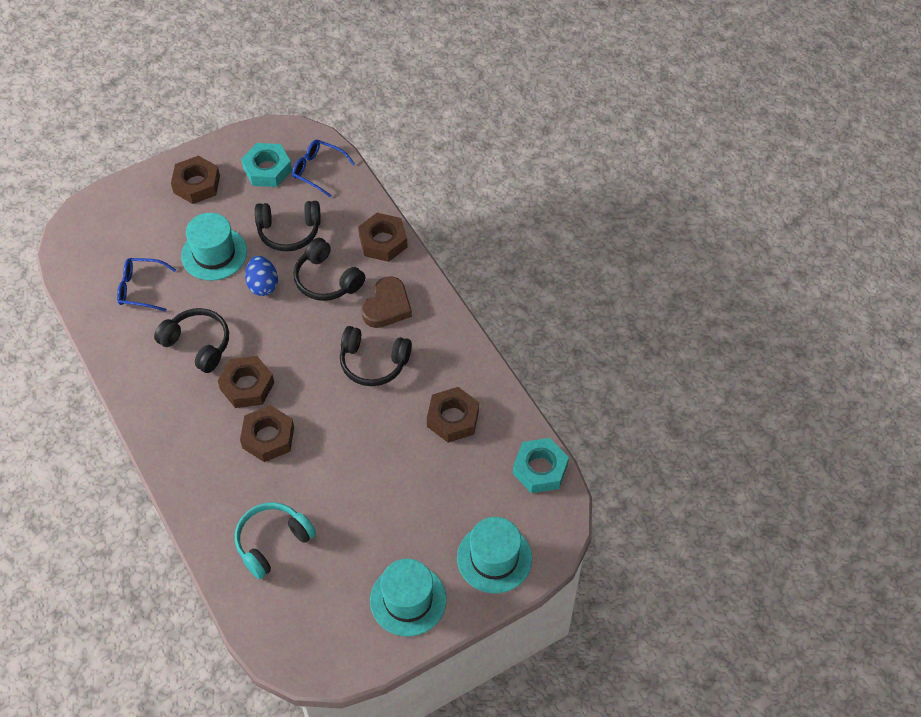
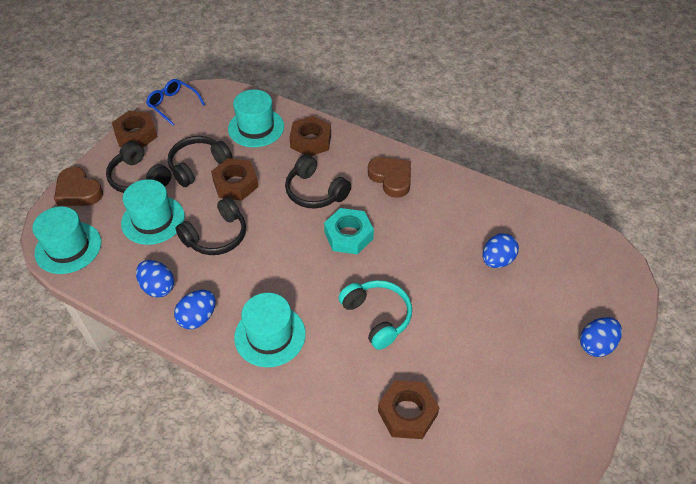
blue egg: [245,256,278,296] = 1 -> [136,260,174,298] [174,290,216,329] [483,233,519,268] [580,317,622,357] = 4
blue glasses: [117,258,176,312] [292,140,355,197] = 2 -> [146,79,205,126] = 1
brown heart: [361,276,412,328] = 1 -> [54,167,103,206] [368,157,411,198] = 2
brown nut: [171,156,220,204] [218,356,274,408] [240,405,294,462] [358,213,408,262] [427,387,479,443] = 5 -> [112,111,158,147] [211,158,259,201] [289,116,331,156] [378,380,440,439] = 4
turquoise hat: [181,213,247,281] [370,559,446,636] [457,517,532,593] = 3 -> [32,207,101,274] [121,179,185,245] [228,89,284,147] [234,293,306,367] = 4
turquoise nut: [241,143,292,187] [513,438,569,493] = 2 -> [324,208,374,254] = 1

